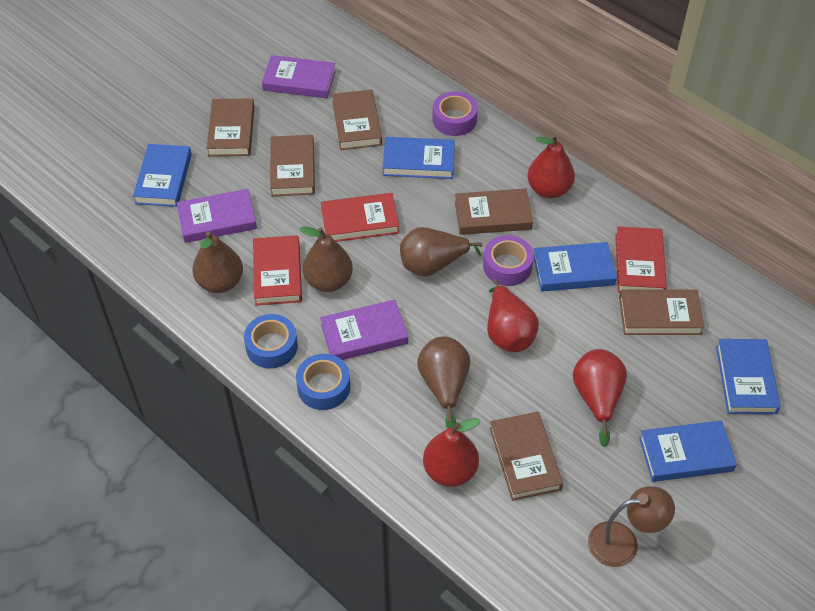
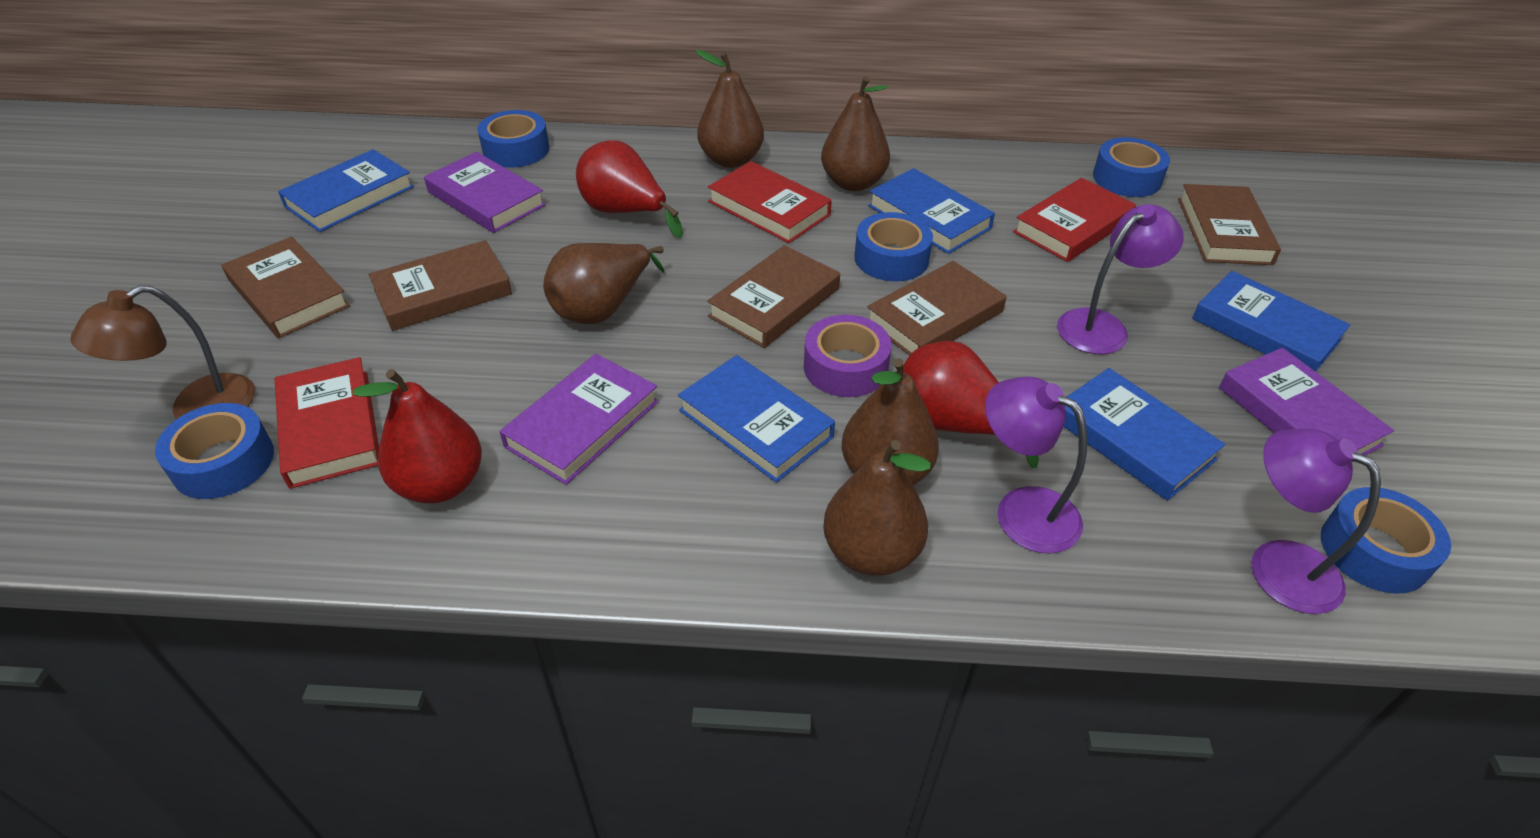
blue tape: [244,314,298,368] [296,354,350,410] = 2 -> [155,403,274,499] [478,110,549,168] [854,212,933,281] [1093,137,1170,197] [1321,487,1451,594] = 5
brown book: [207,98,255,156] [270,135,315,196] [332,90,382,150] [455,189,533,235] [490,412,563,501] [619,289,704,335] = 6 -> [222,237,350,338] [369,240,512,331] [707,245,840,348] [867,261,1007,355] [1178,184,1281,265] = 5
brown pear: [192,231,243,293] [299,227,353,292] [400,227,483,277] [417,336,470,429] = 4 -> [543,243,665,324] [696,50,764,168] [821,76,890,191] [823,440,931,576] [842,358,939,485] = 5
purple lamp: none = 0 -> [985,377,1087,554] [1057,204,1184,354] [1252,429,1381,614] = 3
purple tape: [432,91,478,136] [483,235,534,286] = 2 -> [804,315,892,397] = 1
red pear: [423,418,481,487] [487,279,539,352] [527,134,575,198] [573,349,627,447] = 4 -> [353,369,482,503] [576,140,683,238] [903,341,1039,468] = 3

